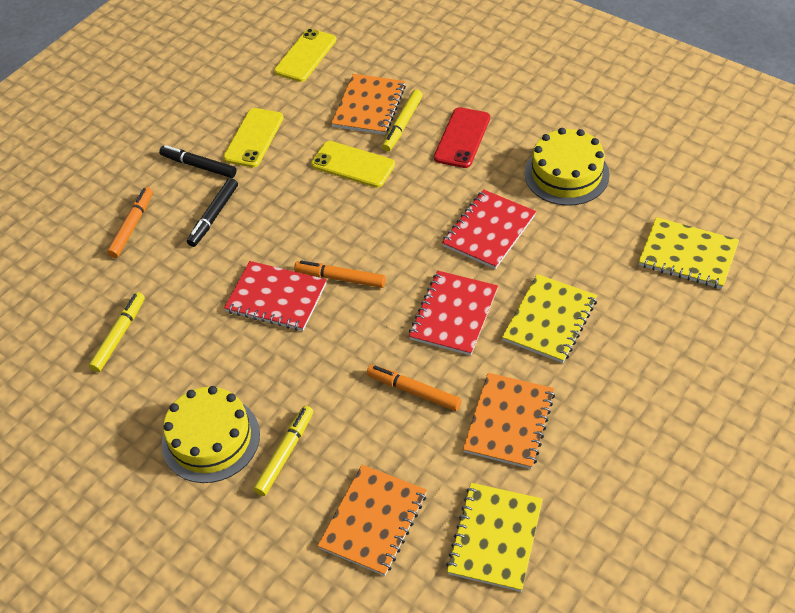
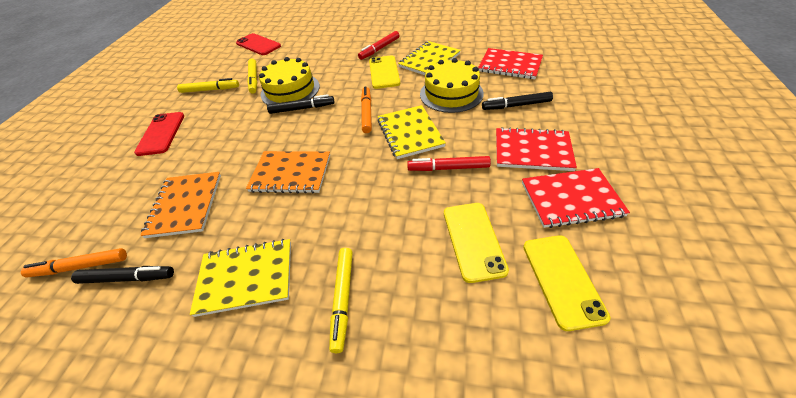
black marker: [159,145,237,178] [187,178,238,247] = 2 -> [71,266,174,284] [267,94,335,114] [482,92,553,110] = 3
orange marker: [107,187,153,258] [294,261,386,288] [367,365,462,411] = 3 -> [21,248,127,277] [361,86,372,133] = 2
orange notebook: [318,465,427,576] [331,74,406,135] [463,373,555,469] = 3 -> [140,172,221,238] [246,151,330,193] = 2
red marker: none = 0 -> [358,31,400,60] [407,156,491,171] = 2
red phone: [434,107,490,168] = 1 -> [134,112,184,156] [236,33,281,55] = 2

